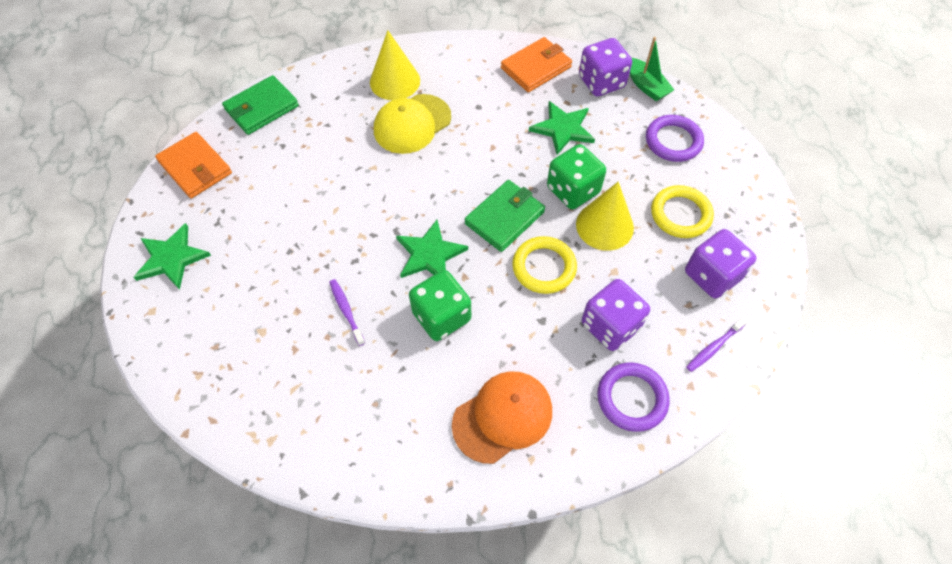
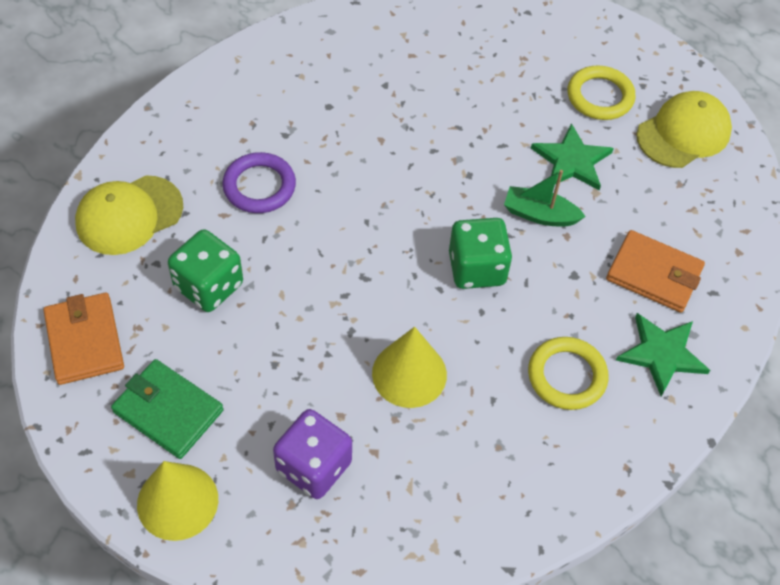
green star: [133,223,211,290] [396,220,468,278] [529,101,595,155] = 3 -> [531,123,614,190] [616,313,710,396] = 2
green wallet: [222,75,299,135] [465,180,545,252] = 2 -> [111,359,224,459] = 1
orange cap: [452,371,552,464] = 1 -> none = 0
purple dice: [579,38,632,96] [582,279,650,351] [685,229,757,298] = 3 -> [273,409,352,499] = 1
purple ring: [597,362,670,432] [646,115,704,162] = 2 -> [222,152,296,213] = 1
purple toothbrush: [329,279,365,346] [686,317,748,372] = 2 -> none = 0
yellow cap: [374,94,451,154] = 1 -> [75,175,183,255] [637,91,732,168] = 2

